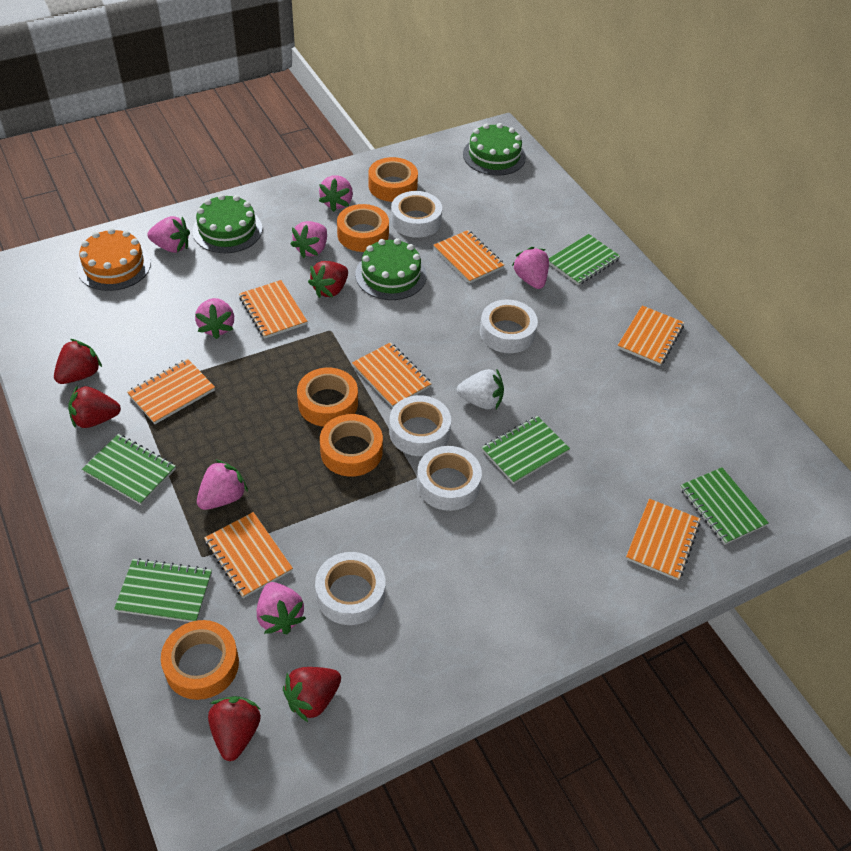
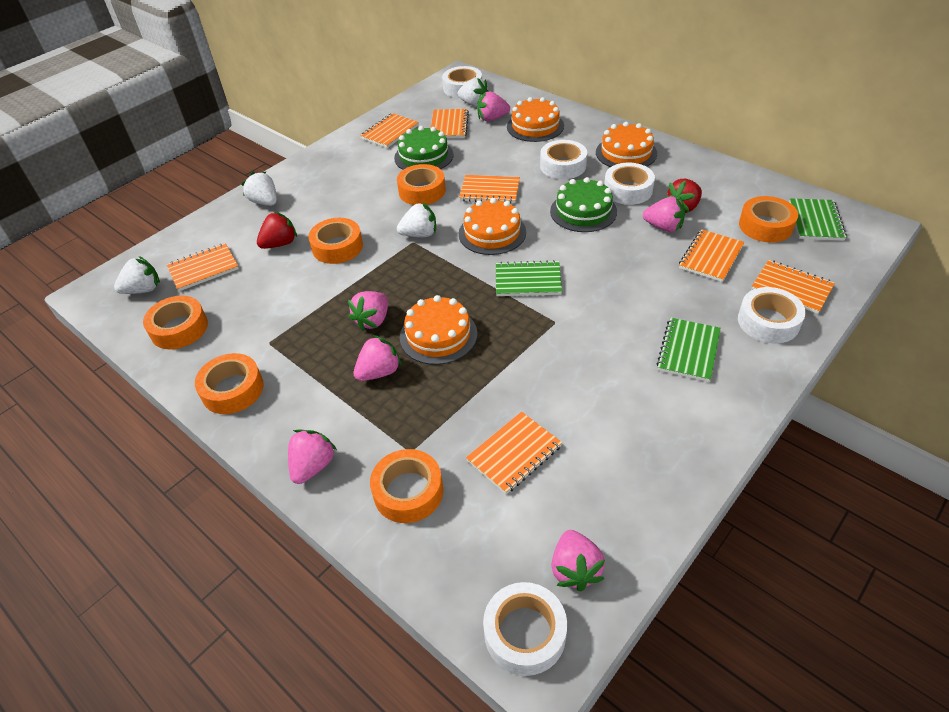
green cake: [192,194,263,253] [355,238,427,300] [463,123,526,176] = 3 -> [394,126,454,170] [550,177,617,232] = 2
green notebook: [82,434,176,505] [114,558,212,622] [482,416,570,484] [549,234,620,285] [680,467,769,545] = 5 -> [496,260,562,296] [656,318,721,382] [789,198,847,241] = 3
orange cake: [77,228,151,291] = 1 -> [400,295,477,365] [459,198,526,255] [507,97,564,142] [596,122,657,167] = 4
orange tape: [161,620,239,700] [297,368,358,427] [320,414,383,477] [337,204,389,252] [369,157,418,202] = 5 -> [143,296,208,349] [195,353,264,414] [308,218,363,264] [370,449,443,523] [397,164,446,205] [739,196,798,242] = 6
pink strawberry: [147,216,190,253] [195,298,234,339] [197,459,248,510] [257,582,306,634] [291,221,327,258] [319,175,353,212] [512,247,549,289] = 7 -> [288,430,337,484] [348,291,388,331] [353,335,402,381] [477,91,510,121] [551,530,605,592] [643,196,685,232] = 6
red strawberry: [54,339,102,384] [68,385,121,429] [208,696,261,761] [283,667,341,722] [308,261,348,298] = 5 -> [257,212,297,249] [665,179,702,213] = 2
white strawberry: [457,369,504,410] = 1 -> [114,256,160,294] [241,172,277,206] [397,202,436,237] [458,78,488,107] = 4

